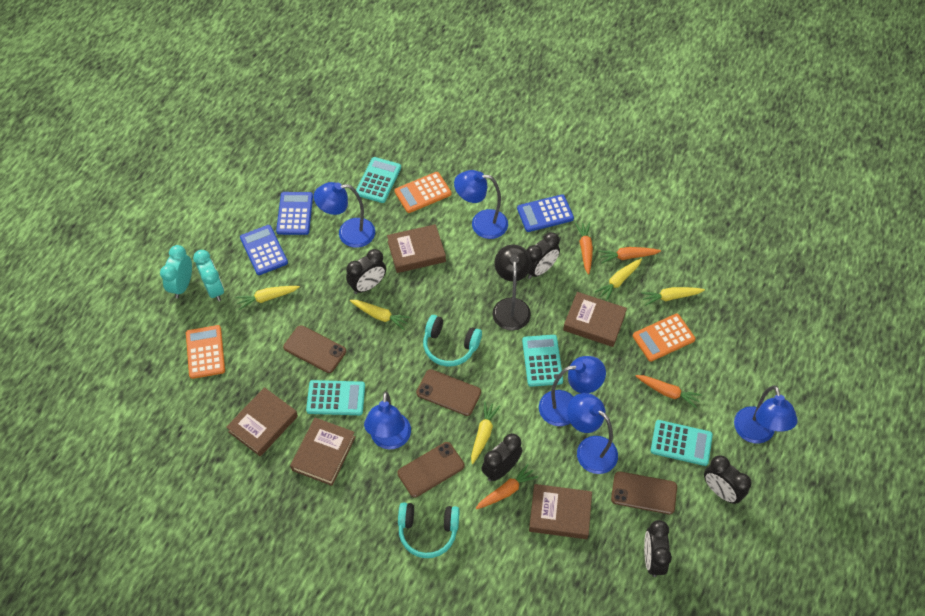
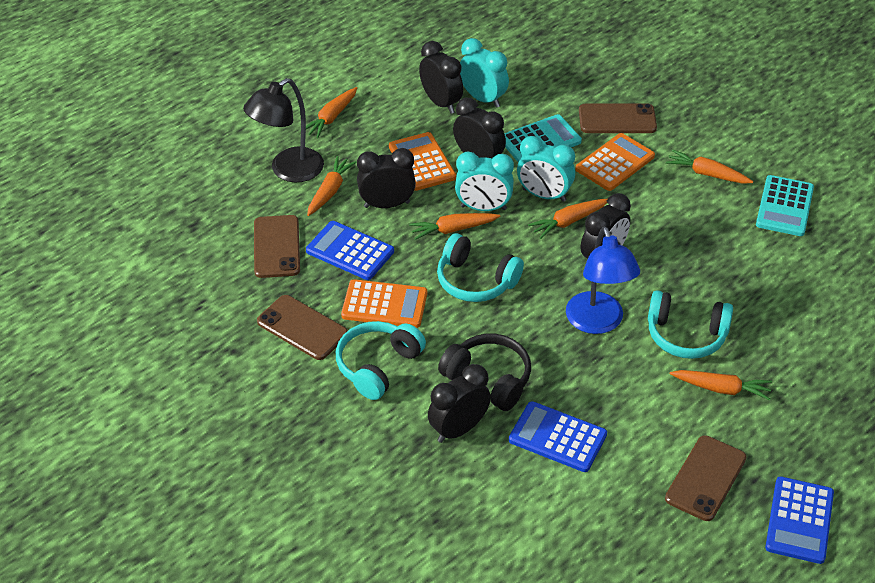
black headphones: none = 0 -> [438,334,531,411] = 1
blue lamp: [314,182,375,248] [364,392,411,449] [454,170,508,239] [539,356,606,426] [567,393,618,474] [734,386,798,443] = 6 -> [566,226,640,334] = 1
brown book: [226,387,298,456] [290,418,356,486] [387,224,446,273] [529,484,592,539] [563,292,627,347] = 5 -> none = 0
orange carrot: [475,464,538,509] [575,222,593,275] [598,247,661,264] [636,375,702,408] = 4 -> [300,87,357,138] [307,156,357,216] [409,213,500,240] [528,199,607,239] [666,150,753,184] [670,370,772,400] = 6
turquoise calculator: [306,380,365,415] [356,157,401,203] [522,335,563,387] [651,420,713,466] = 4 -> [504,114,582,163] [756,175,814,236] = 2
turquoise clock: [160,245,192,299] [193,250,224,301] = 2 -> [455,151,514,211] [460,38,509,108] [517,136,575,202] = 3
turquoise headphones: [398,502,460,558] [423,315,482,367] = 2 -> [336,321,426,400] [437,233,524,302] [648,290,733,359] = 3
yellow carrot: [235,286,300,310] [350,300,411,330] [471,401,500,464] [595,259,642,301] [641,287,705,306] = 5 -> none = 0

